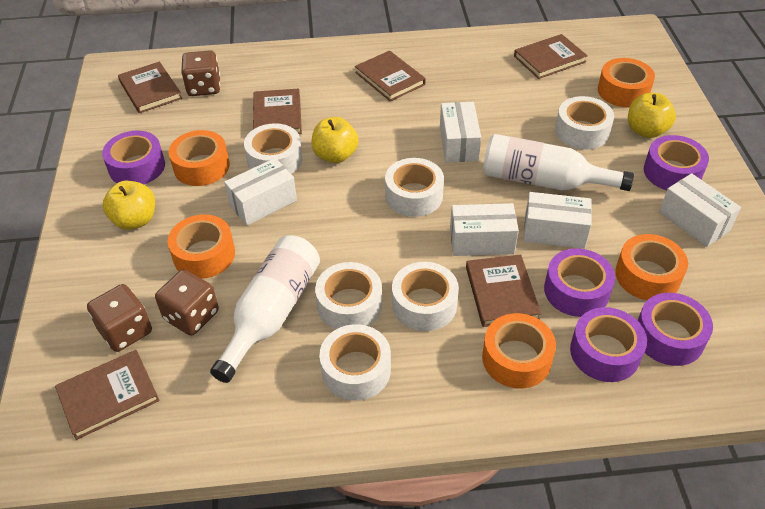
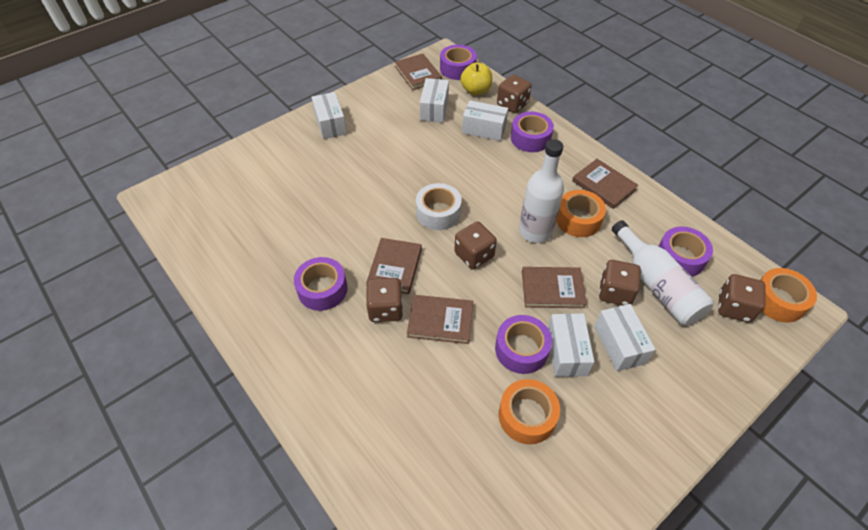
brown book: [55,350,160,440] [118,61,182,113] [253,89,302,134] [355,51,426,102] [466,255,541,327] [514,34,588,79] = 6 -> [366,238,422,294] [395,54,442,90] [407,295,473,344] [522,267,587,308] [572,159,638,209] = 5
brown dice: [87,284,152,352] [155,270,219,336] [181,50,220,96] = 3 -> [366,278,403,322] [454,222,497,269] [497,75,532,113] [599,260,641,305] [718,274,766,323] = 5
orange tape: [167,214,235,279] [169,130,230,186] [482,313,556,389] [598,58,655,107] [615,234,688,300] = 5 -> [499,379,560,444] [556,190,606,237] [760,268,817,322] = 3
white tape: [244,123,302,174] [315,262,382,329] [319,324,391,401] [385,158,444,217] [392,262,459,331] [555,96,614,149] = 6 -> [416,183,462,230] = 1
yellow apple: [103,181,155,230] [311,117,359,163] [628,93,676,138] = 3 -> [461,63,492,95] = 1

